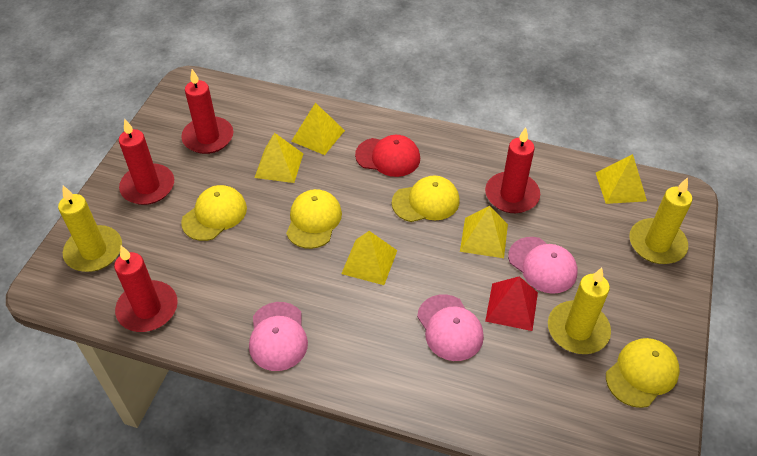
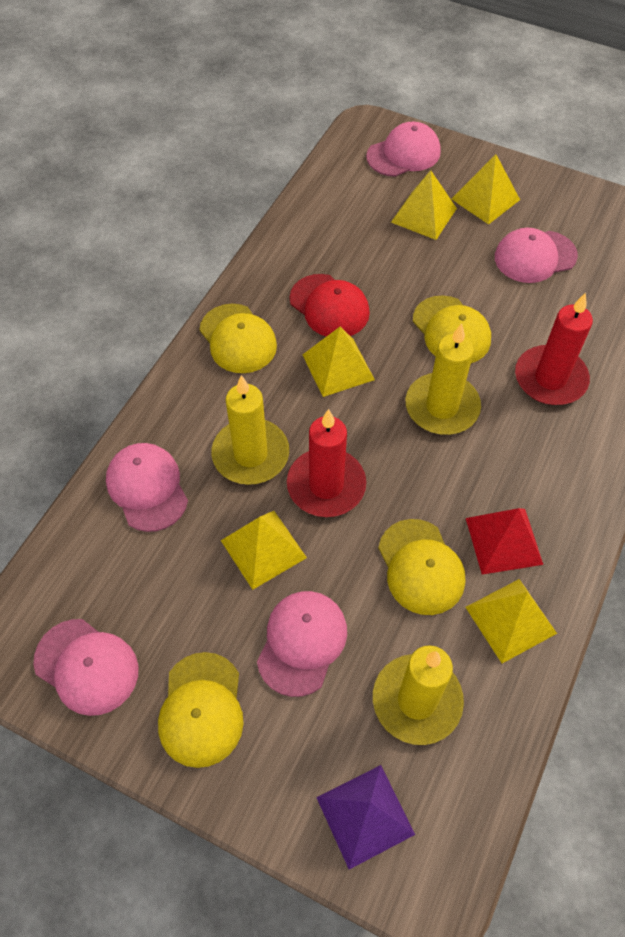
pink cap: [249,302,308,371] [417,294,484,361] [508,237,577,294] = 3 -> [33,619,139,716] [106,443,188,532] [257,591,347,697] [366,122,441,177] [495,228,578,283] = 5
purple pyramid: none = 0 -> [316,765,415,870] = 1
red candle: [114,246,178,332] [119,118,174,205] [181,69,233,154] [485,127,540,213] = 4 -> [287,409,366,517] [515,293,593,405] = 2

